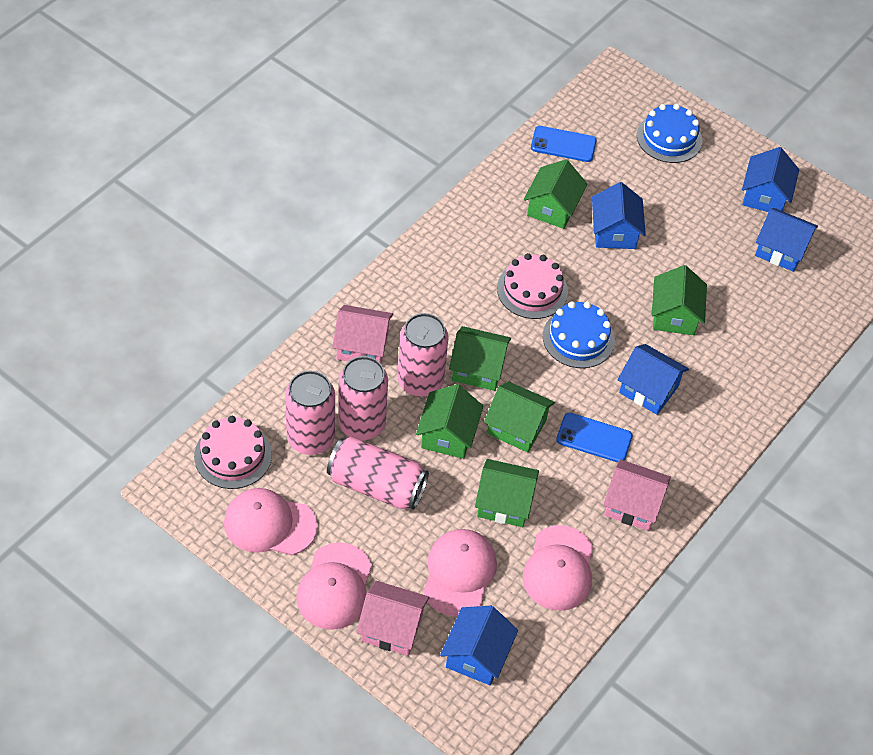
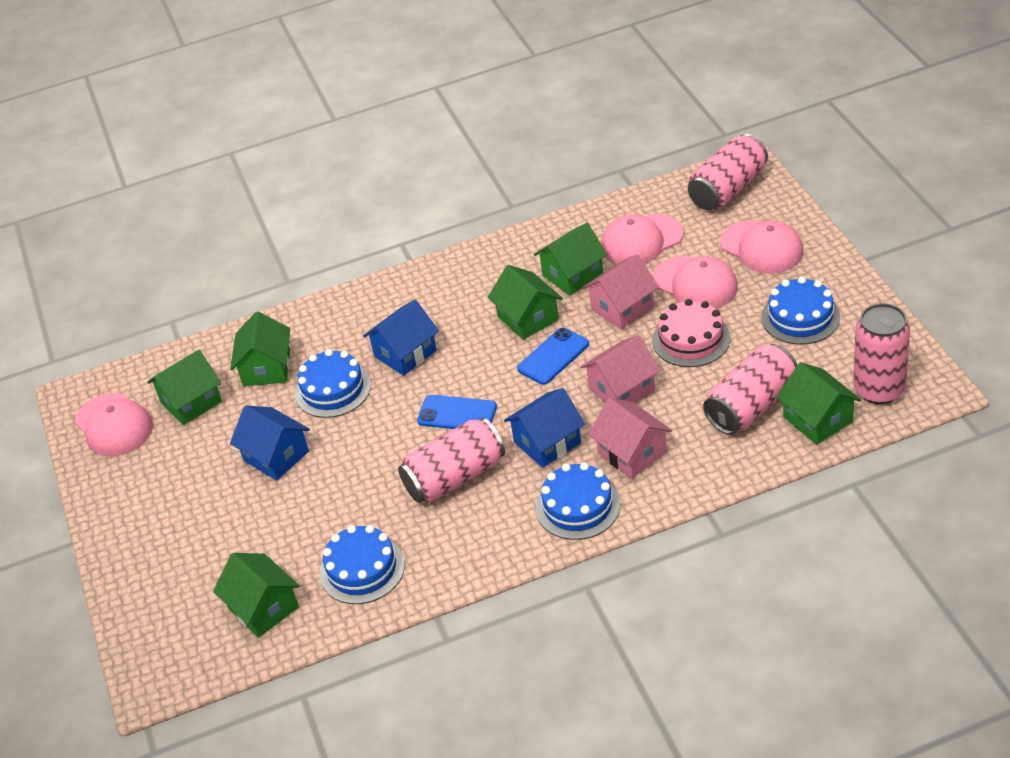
blue cake: [543,301,615,368] [637,104,702,163] = 2 -> [295,349,371,418] [319,525,405,604] [536,463,620,540] [761,277,840,345] = 4
blue house: [440,606,518,685] [592,182,646,249] [618,344,689,415] [742,147,799,212] [755,208,818,272] = 5 -> [230,406,310,480] [363,299,439,376] [504,388,585,468] = 3
pink cake: [194,416,272,489] [497,253,568,319] = 2 -> [652,299,730,367] = 1

